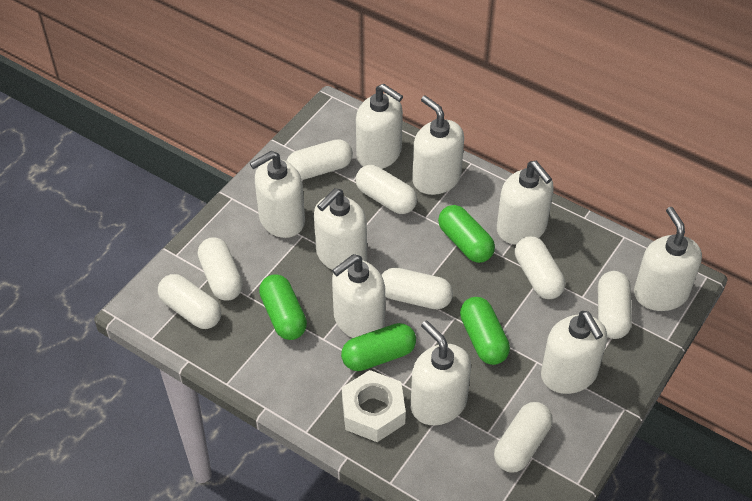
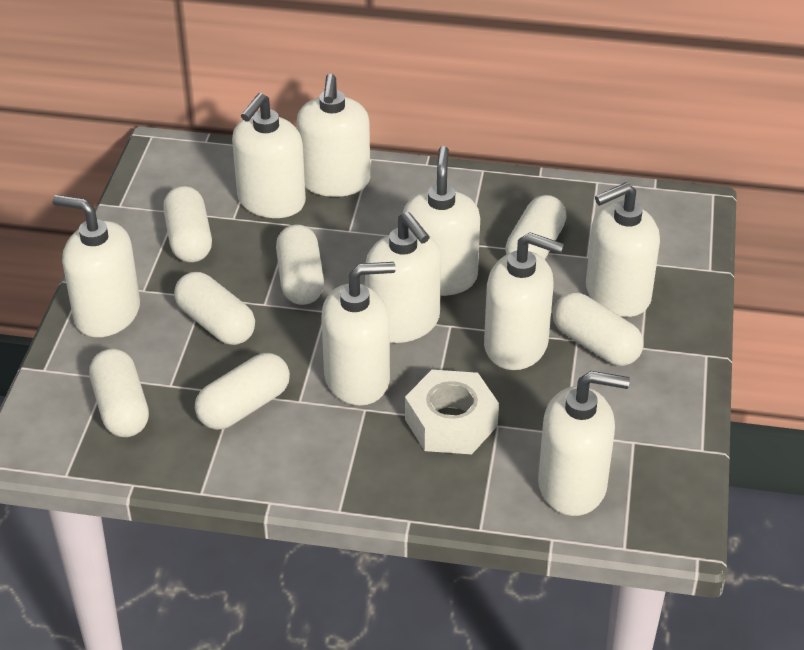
green capsule: [259,275,307,340] [341,323,416,371] [438,205,495,263] [460,297,510,365] = 4 -> none = 0
white capsule: [158,274,221,329] [198,238,243,301] [287,139,353,180] [356,165,417,214] [381,267,453,309] [494,402,552,473] [515,236,565,299] [598,271,632,339] = 8 -> [89,349,149,437] [163,186,212,263] [174,272,255,345] [195,353,290,430] [276,225,324,305] [505,195,567,259] [553,292,644,366] = 7

